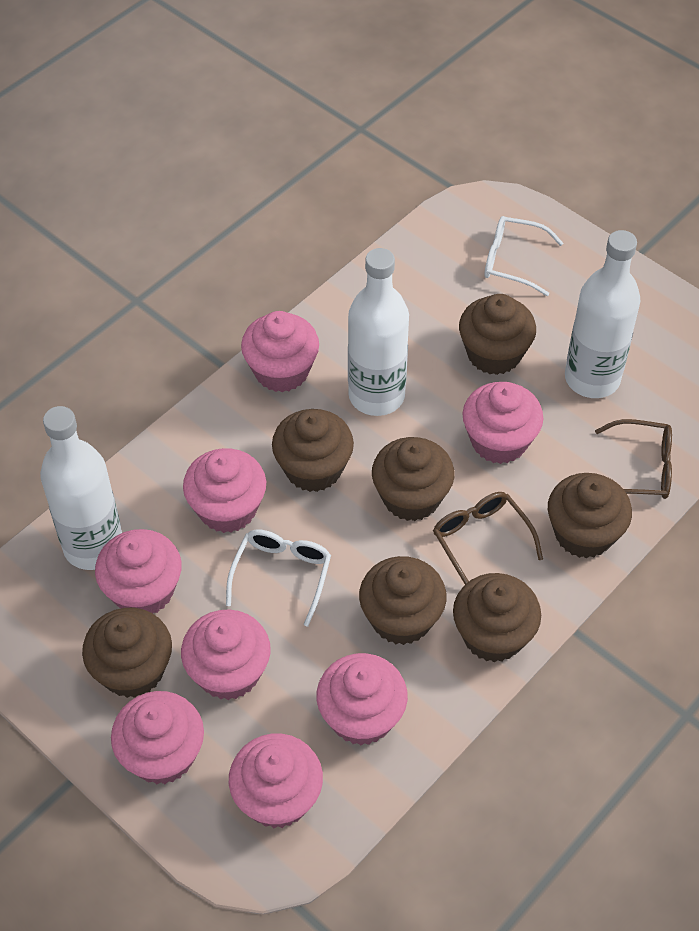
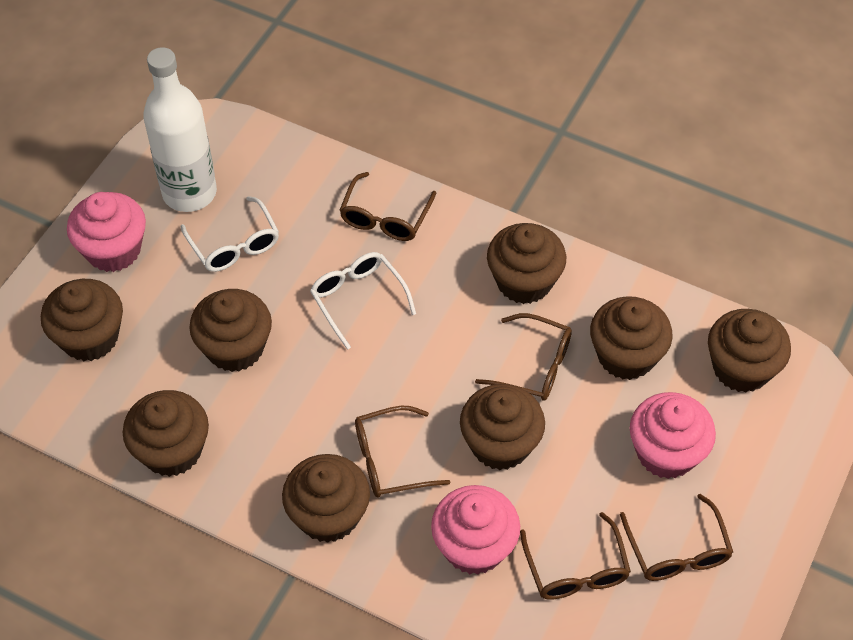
brown cupcake: [82,608,172,698] [272,409,354,492] [359,556,447,645] [372,437,454,521] [453,573,541,662] [459,294,536,375] [548,473,632,558] = 7 -> [41,279,123,361] [122,390,209,477] [189,289,272,372] [282,454,370,543] [460,384,545,470] [487,223,566,304] [590,296,673,380] [708,309,791,392] = 8
brown glasses: [433,492,543,584] [595,419,672,499] = 2 -> [339,172,436,241] [355,406,451,498] [475,313,572,401] [520,512,631,600] [620,494,733,581] = 5
pink cupcake: [95,529,182,613] [111,691,204,784] [181,609,271,700] [183,448,266,533] [229,733,323,828] [241,311,319,392] [316,653,408,745] [462,382,543,464] = 8 -> [67,192,146,272] [431,485,520,575] [630,392,716,479] = 3
white bottle: [40,406,122,570] [348,248,409,416] [565,230,640,398] = 3 -> [143,47,217,212] = 1

